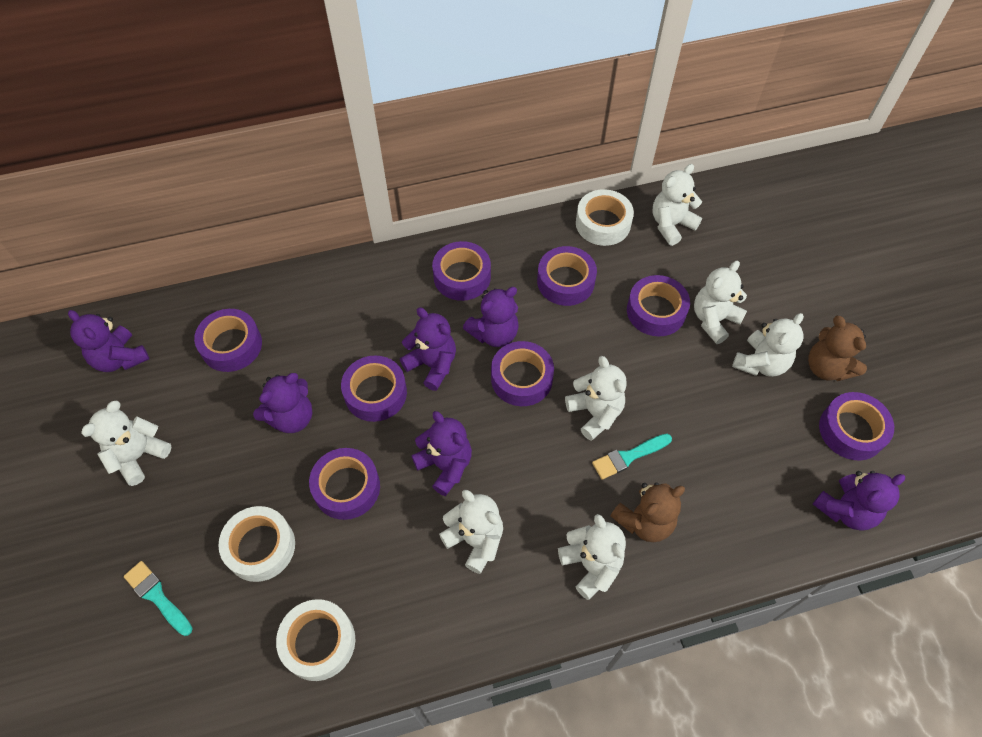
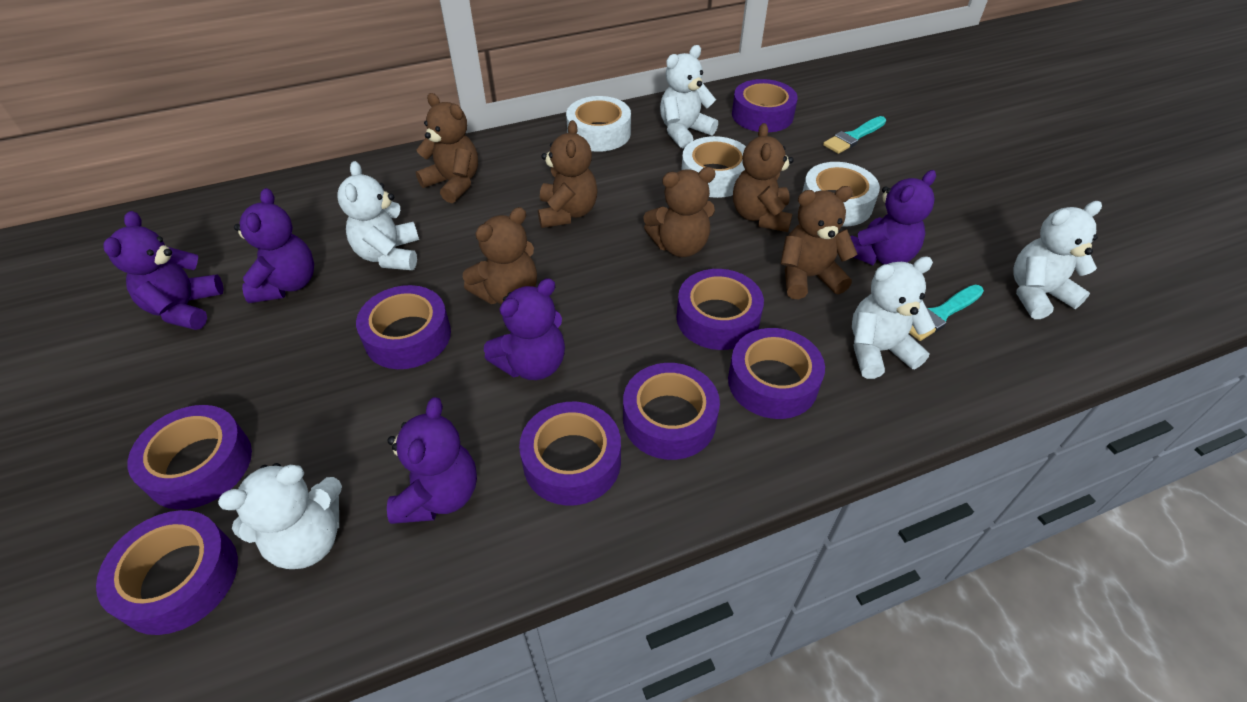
brown teddy bear: [610,483,685,542] [808,316,867,381] = 2 -> [416,93,478,203] [463,207,537,304] [538,120,598,228] [643,167,716,257] [733,123,794,232] [781,186,857,299] = 6
purple teddy bear: [68,310,149,372] [253,373,313,433] [400,308,456,391] [412,411,472,496] [463,287,519,347] [813,471,905,531] = 6 -> [104,211,224,330] [234,188,314,303] [387,397,477,524] [484,278,565,380] [851,170,936,265] = 5
white teddy bear: [81,401,171,486] [439,490,503,574] [558,514,626,600] [565,356,627,441] [652,164,702,246] [694,261,747,344] [732,313,804,377] = 7 -> [218,463,342,569] [337,161,419,270] [660,45,718,148] [852,257,935,379] [1013,201,1102,319] = 5

